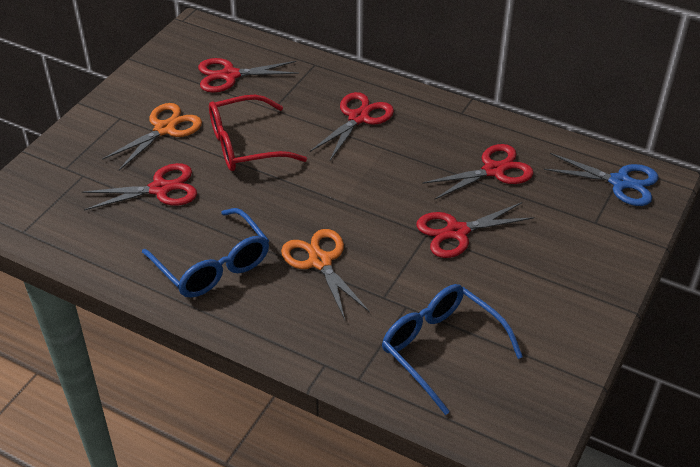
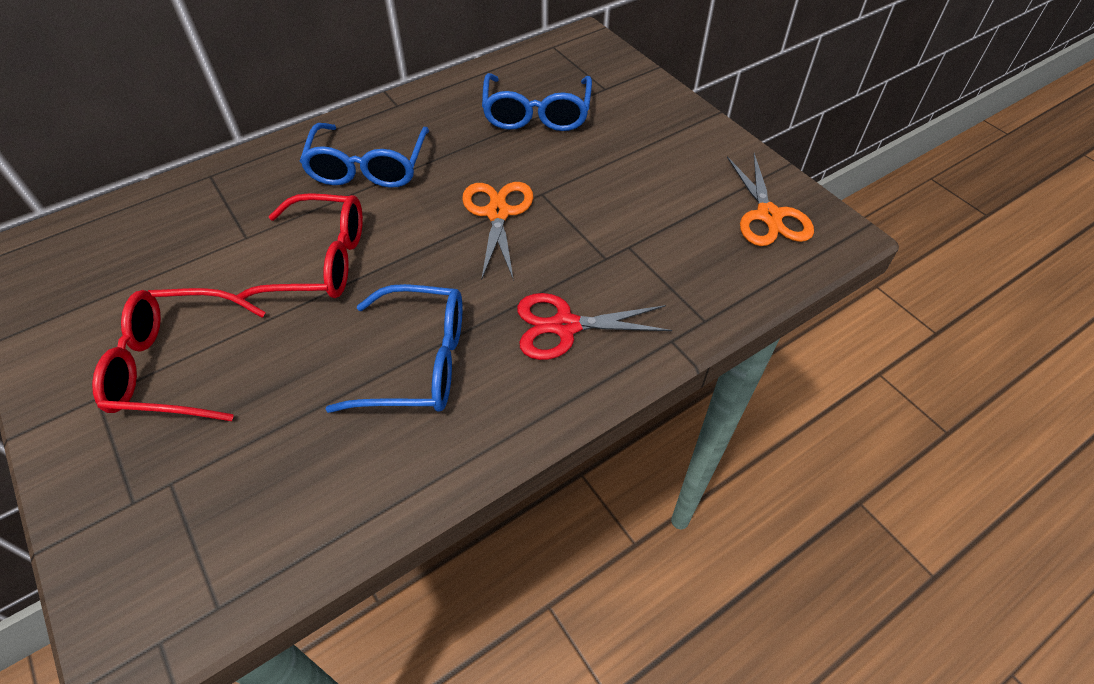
blue glasses: [142,208,269,298] [382,284,523,415] = 2 -> [300,123,429,188] [326,284,462,413] [482,73,592,131] = 3
blue scissors: [543,153,659,206] = 1 -> none = 0
red glasses: [209,95,307,171] = 1 -> [92,288,266,421] [236,193,363,299] = 2
red scissors: [82,163,197,210] [198,58,299,92] [310,92,394,161] [416,202,534,258] [422,144,533,200] = 5 -> [517,293,672,360] = 1

